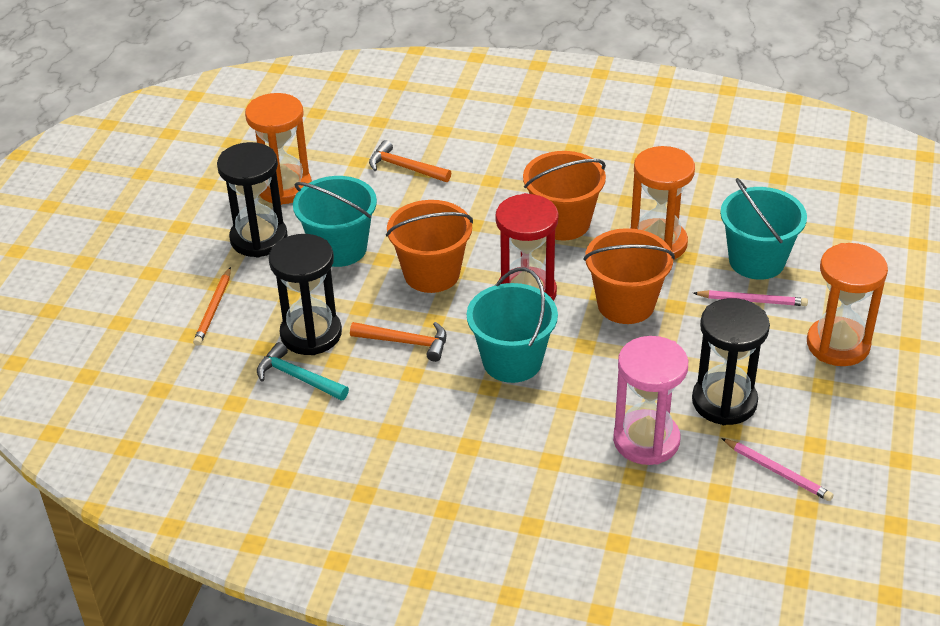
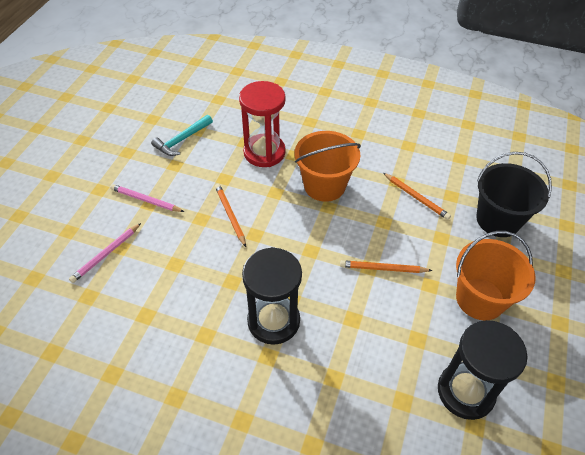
black bucket: none = 0 -> [476,152,552,237] = 1
black hourglass: [217,142,288,257] [269,234,342,355] [692,298,770,425] = 3 -> [242,247,302,345] [438,320,528,420] = 2
orange bucket: [386,200,473,293] [523,151,606,241] [584,228,675,324] = 3 -> [295,131,361,202] [456,231,536,320] = 2
orange hammer: [350,322,447,362] [369,140,451,182] = 2 -> none = 0
orange hourglass: [245,93,312,205] [631,146,695,260] [807,243,888,366] = 3 -> none = 0
orange pencil: [193,267,231,346] = 1 -> [215,184,246,247] [340,260,433,273] [383,173,451,220] = 3
pink hourglass: [613,336,688,465] = 1 -> none = 0
turquoise bucket: [293,176,377,267] [467,268,558,383] [720,178,807,280] = 3 -> none = 0

